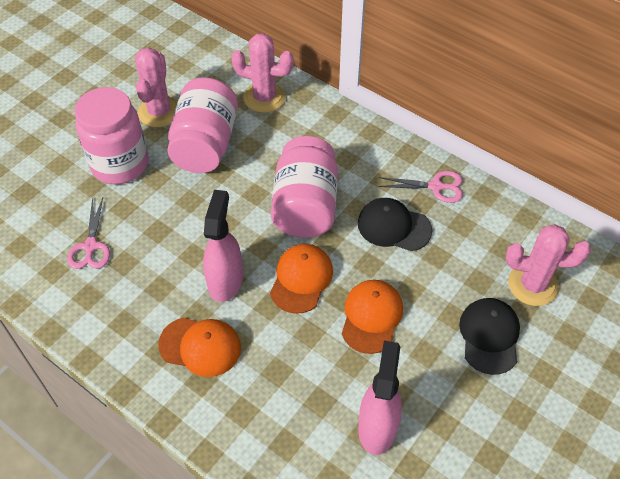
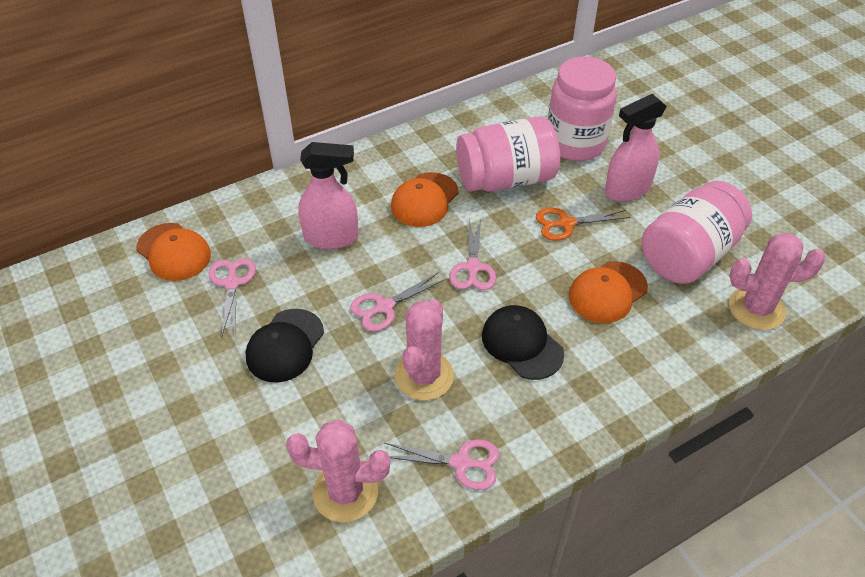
orange scissors: none = 0 -> [536,208,630,241] = 1
pink scissors: [67,198,110,269] [378,171,463,203] = 2 -> [209,258,256,335] [350,272,446,331] [385,439,499,490] [449,219,496,290] = 4

